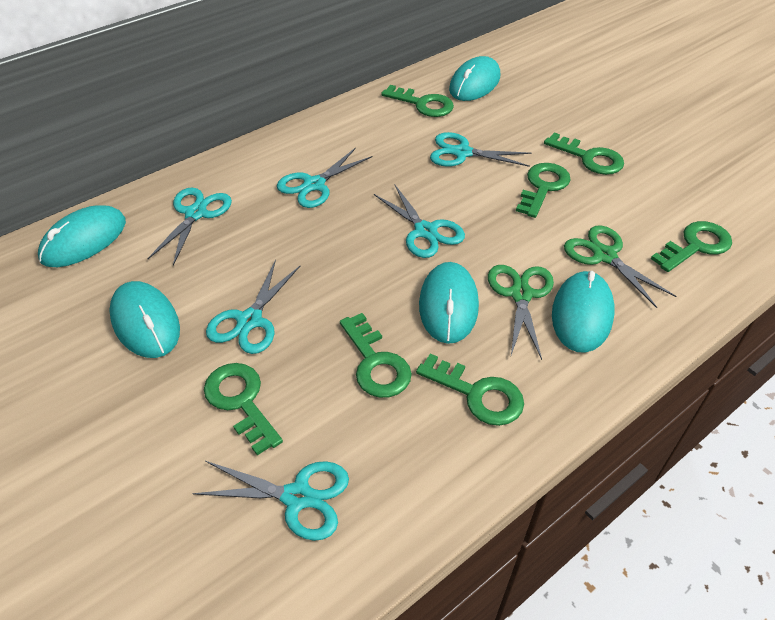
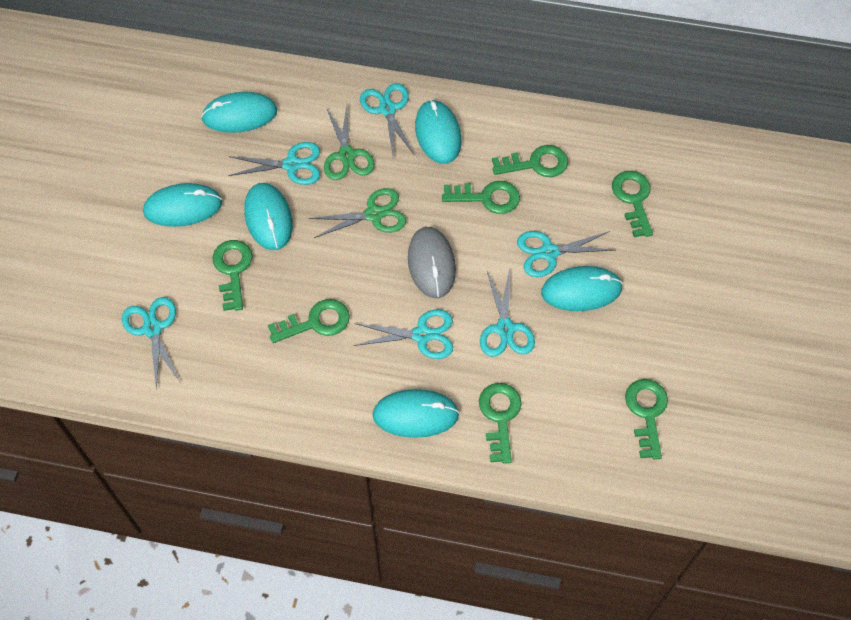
grey mouse: none = 0 -> [408,227,456,298] = 1
turquoise mouse: [38,205,126,267] [109,281,180,358] [419,262,479,344] [449,56,500,101] [552,271,614,353] = 5 -> [143,183,222,227] [201,92,277,133] [244,183,293,250] [372,389,460,438] [415,99,461,164] [541,266,623,311] = 6

